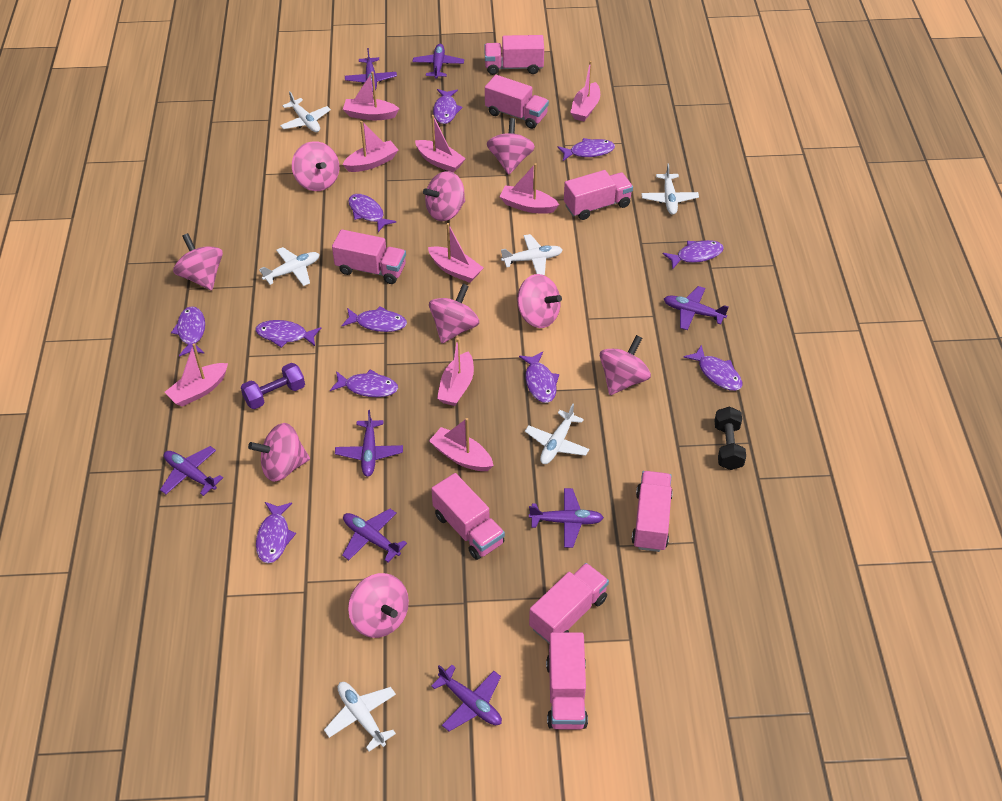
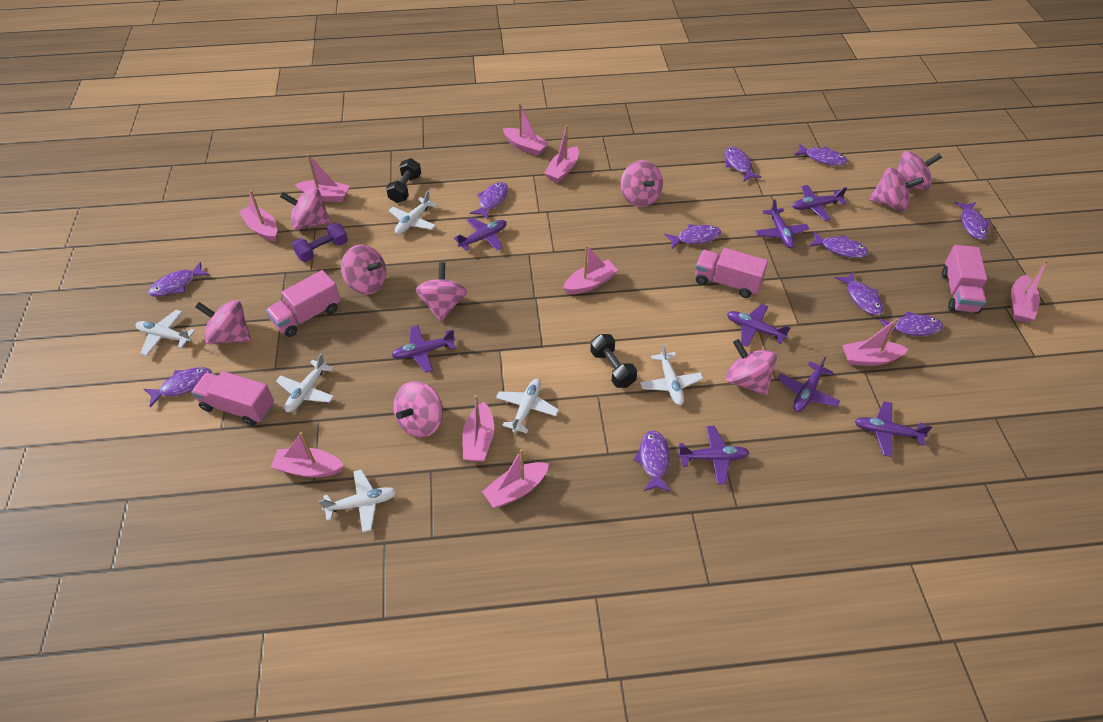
black dumbbell: [714,406,746,470] = 1 -> [386,158,421,203] [590,334,637,388] = 2
pink boat: [165,343,228,407] [342,121,398,172] [343,71,400,120] [415,115,466,172] [428,223,484,283] [429,418,494,471] [437,338,474,406] [499,163,559,214] [570,61,600,121] = 9 -> [239,190,277,242] [271,432,344,478] [295,154,350,202] [462,395,494,462] [482,449,549,508] [503,103,549,156] [544,125,579,183] [563,245,618,294] [842,318,908,366] [1011,259,1048,322] = 10
pink truck: [332,229,406,284] [431,473,505,560] [484,35,544,75] [485,75,549,129] [529,563,609,643] [546,632,588,729] [564,170,633,220] [632,471,673,552] = 8 -> [191,371,274,426] [266,270,341,337] [695,248,768,298] [942,245,987,314] = 4

